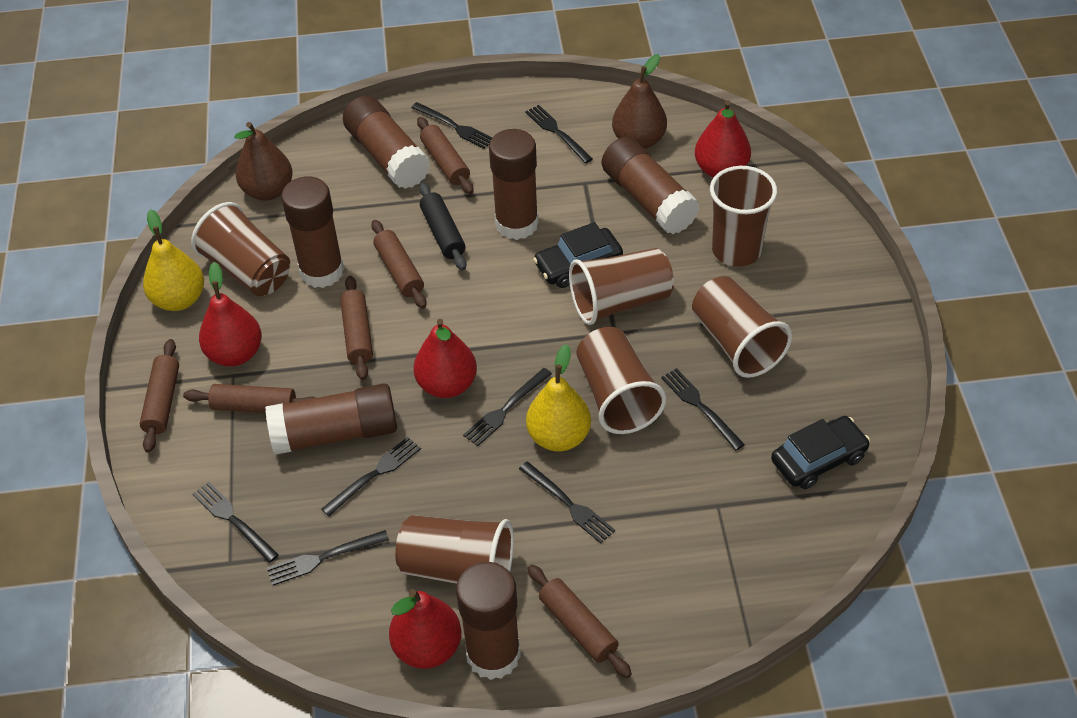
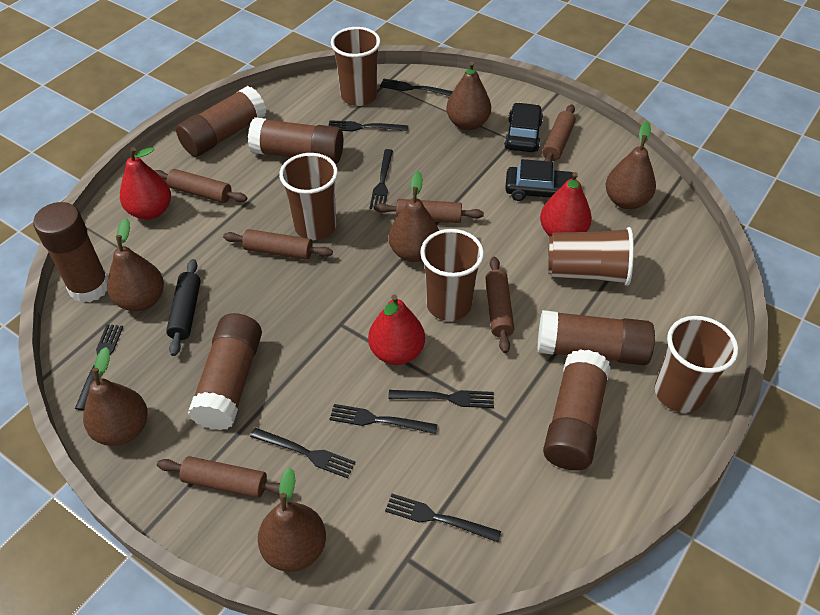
brown cup: [191,202,291,296] [395,515,514,584] [569,248,674,325] [576,327,666,434] [692,276,792,378] [710,166,777,267] = 6 -> [279,153,338,240] [331,27,381,106] [420,229,484,321] [548,227,634,286] [655,316,738,413] = 5
brown pear: [234,122,293,201] [612,54,667,149] = 2 -> [83,347,148,446] [107,218,164,311] [258,468,326,572] [389,171,439,262] [446,61,491,130] [605,121,656,209] = 6
red pear: [199,262,262,366] [389,589,461,669] [414,319,477,398] [695,100,751,178] = 4 -> [120,147,171,220] [368,295,425,365] [540,172,592,236] = 3
yellow pear: [143,209,204,311] [526,344,591,452] = 2 -> none = 0

